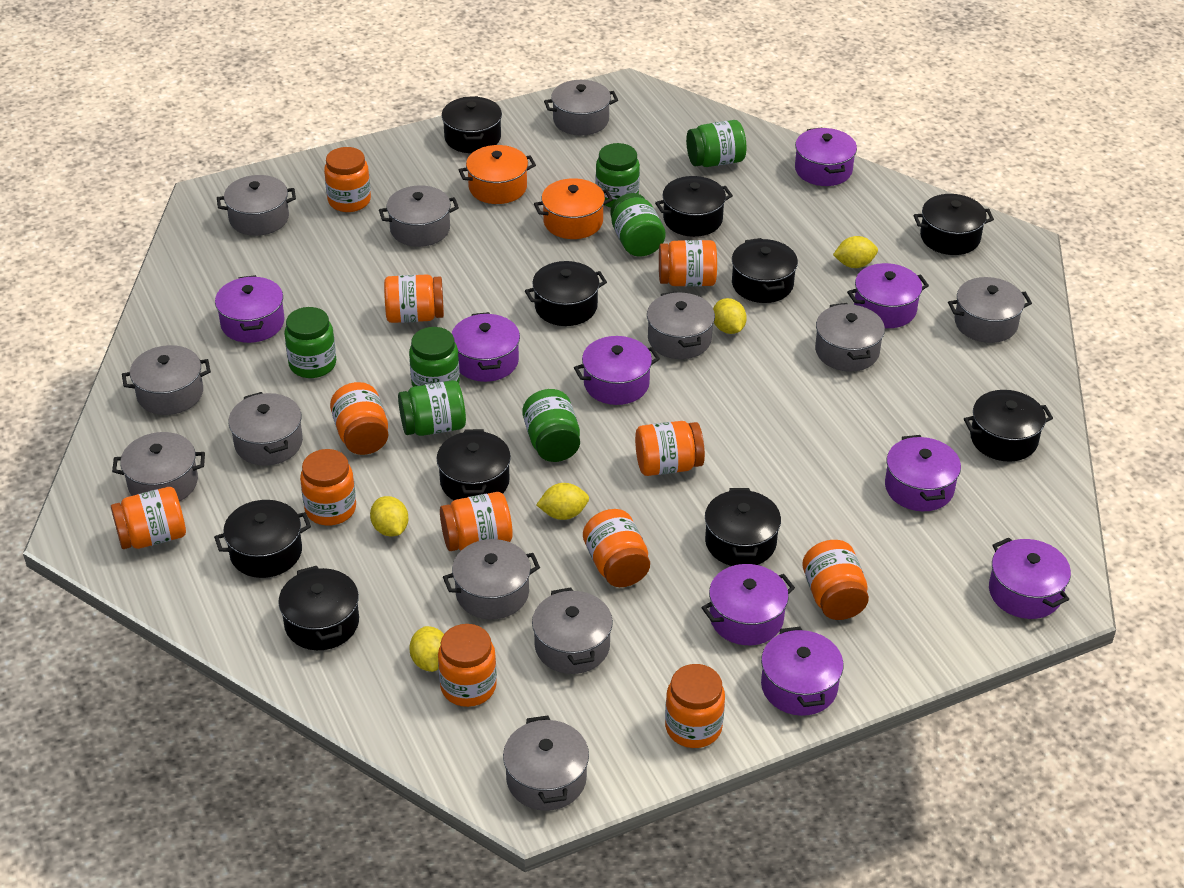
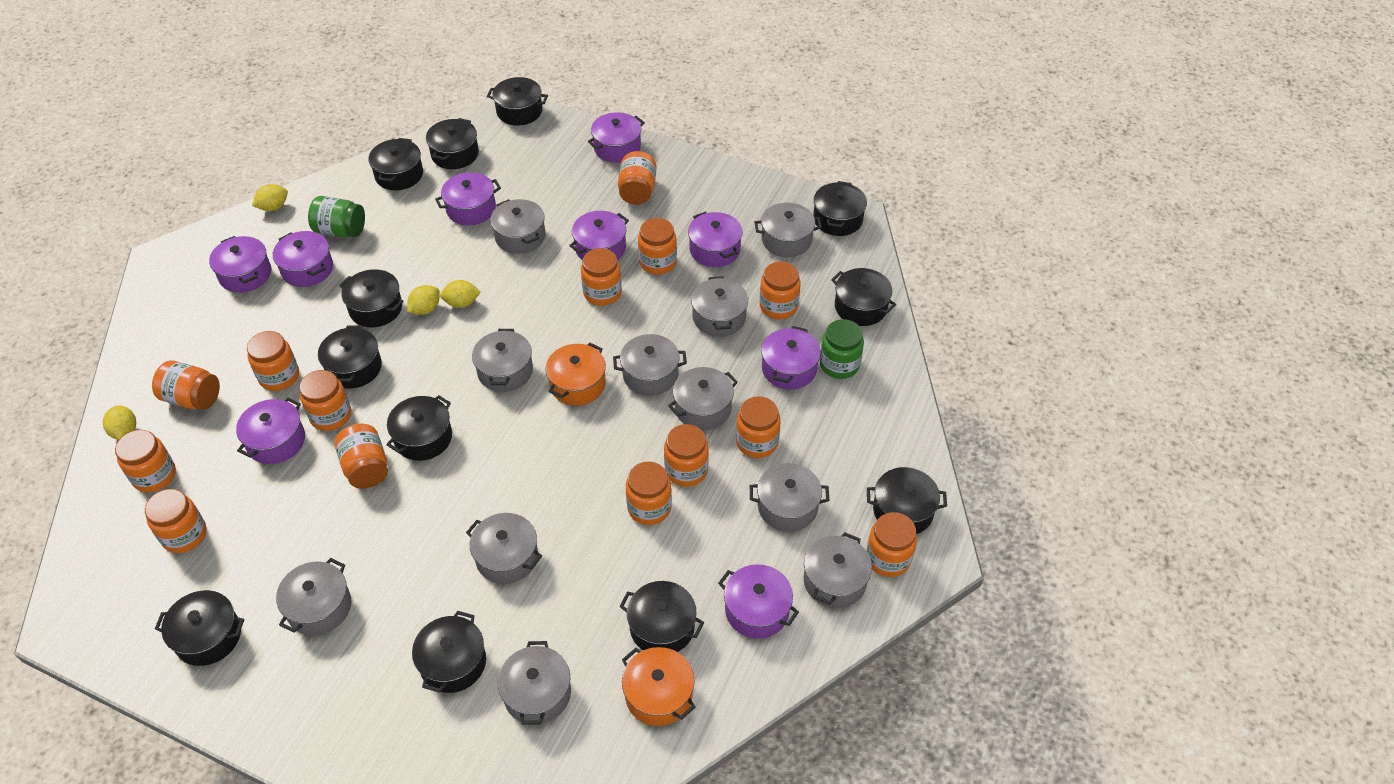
black pot: [214,500,311,578] [278,566,359,650] [436,429,511,500] [442,96,502,153] [525,261,607,326] [655,176,733,237] [705,488,781,566] [732,238,798,303] [913,194,994,255] [964,390,1053,462] = 10 -> [155,590,244,666] [318,325,382,389] [339,269,404,327] [368,138,423,190] [386,395,452,461] [412,611,486,693] [426,118,479,169] [487,77,548,126] [619,581,704,652] [813,181,867,236] [831,268,896,326] [867,467,947,534] = 12
green jar: [284,307,336,378] [398,380,466,436] [409,327,460,387] [522,389,580,462] [596,143,640,207] [610,193,666,257] [686,120,747,167] = 7 -> [308,196,365,238] [820,319,864,379] = 2
grey pot: [112,432,205,501] [122,345,211,415] [217,175,296,236] [228,392,303,466] [379,185,459,247] [443,539,540,619] [503,715,589,811] [532,587,613,674] [544,80,618,135] [647,291,715,359] [815,303,885,372] [948,277,1032,343] = 12 -> [276,558,351,635] [466,513,542,584] [472,329,533,392] [490,199,545,254] [498,641,571,725] [613,334,687,396] [668,367,738,430] [691,276,748,337] [750,463,829,532] [754,203,822,257] [803,532,872,608] = 11
orange jar: [111,487,186,549] [300,449,356,526] [324,147,371,212] [330,382,388,455] [384,274,444,323] [438,624,497,707] [440,492,513,551] [583,509,650,587] [635,421,705,476] [659,240,717,287] [665,664,725,748] [802,540,869,620] = 12 -> [115,430,176,492] [145,489,207,553] [152,360,220,410] [247,331,299,391] [299,370,351,431] [334,424,388,489] [581,248,622,306] [618,151,657,205] [626,462,672,525] [638,218,677,275] [664,424,709,487] [736,396,781,458] [760,261,801,319] [866,512,917,577] = 14
yellow lemon: [370,496,408,536] [409,626,444,672] [536,483,589,520] [713,298,747,334] [833,236,878,268] = 5 -> [103,405,136,440] [252,184,288,211] [407,285,440,315] [440,280,481,308] = 4

